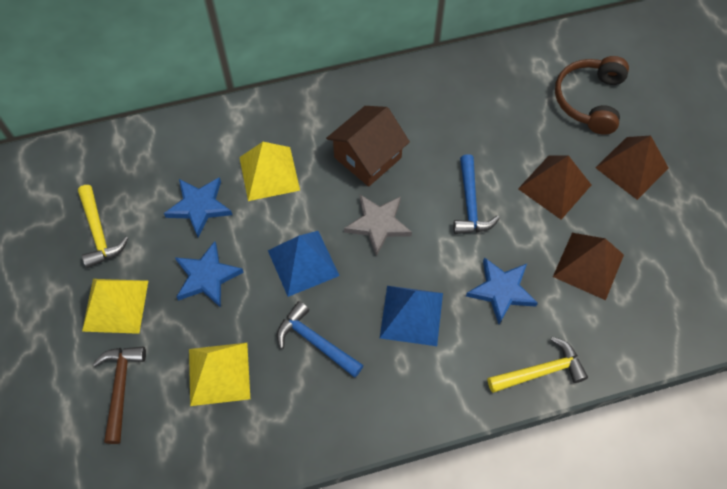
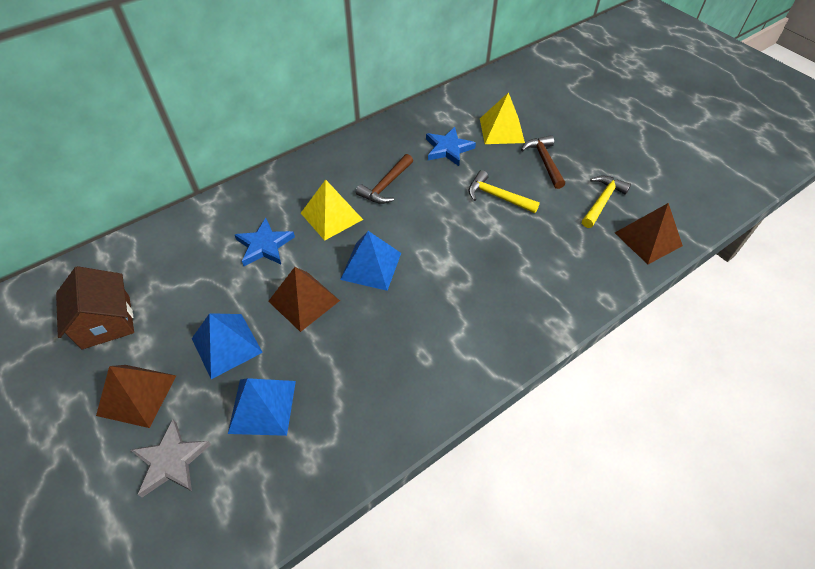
blue hammer: [277,301,364,377] [453,154,500,234] = 2 -> none = 0
blue pyramid: [268,231,340,297] [380,286,443,346] = 2 -> [192,313,263,379] [228,378,296,436] [340,231,401,291] = 3
blue star: [164,177,232,237] [175,241,244,308] [466,257,538,324] = 3 -> [235,218,295,266] [426,127,476,166] = 2
brown hammer: [93,346,146,444] = 1 -> [356,154,413,204] [521,135,565,189] = 2
brown headphones: [555,56,629,134] = 1 -> none = 0
yellow pyramid: [82,279,148,334] [189,343,250,406] [239,142,300,201] = 3 -> [301,180,363,241] [480,92,525,144] = 2

